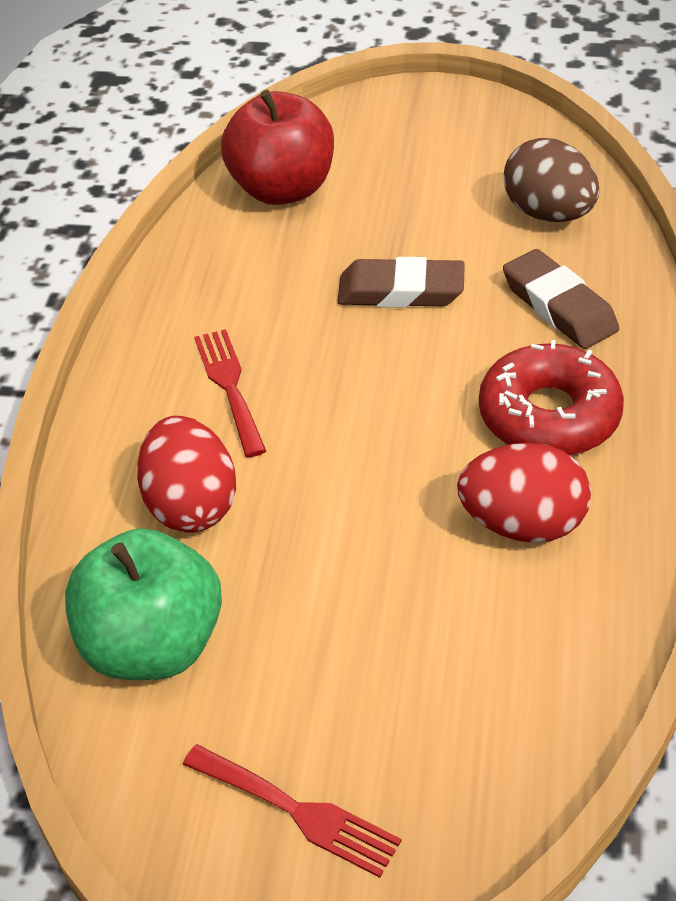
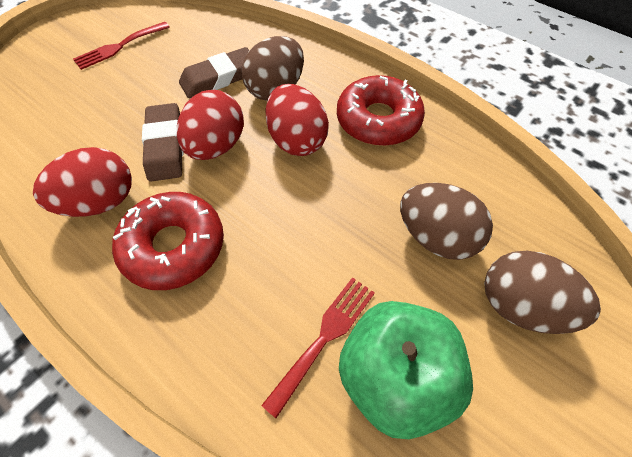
brown egg: [504,138,599,222] = 1 -> [241,36,304,101] [400,183,493,260] [484,251,601,334] = 3
red apple: [221,90,334,205] = 1 -> none = 0
red donut: [479,340,624,456] = 1 -> [112,192,224,290] [337,75,425,146] = 2
red egg: [137,416,236,532] [457,443,591,543] = 2 -> [33,147,132,217] [177,90,244,160] [266,84,329,156] = 3

